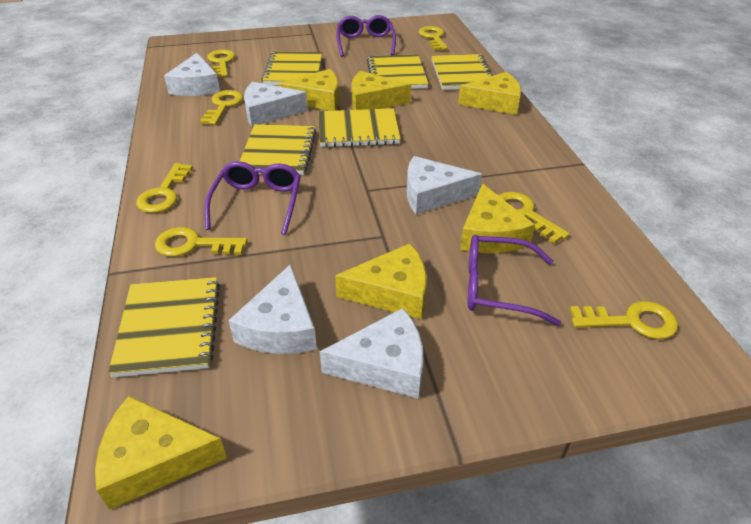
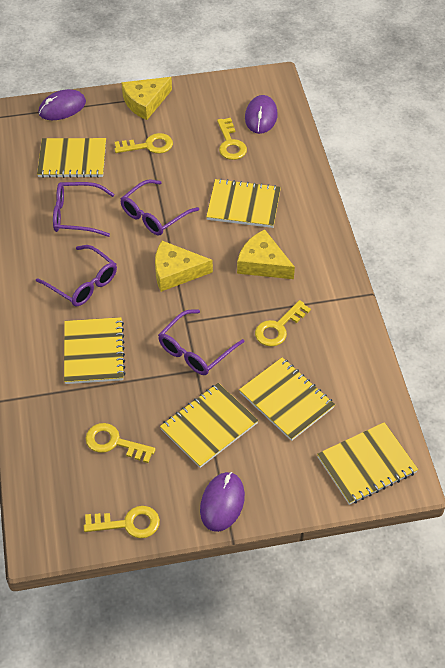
purple glasses: [204,161,301,235] [337,15,396,57] [468,235,561,326] = 3 -> [36,245,117,306] [53,182,114,237] [121,180,199,235] [158,309,244,375] = 4
purple mouse: none = 0 -> [38,89,86,120] [200,472,245,532] [245,95,278,134] = 3
white cheese: [164,53,220,96] [228,264,317,354] [244,82,308,127] [320,308,424,399] [407,156,482,214] = 5 -> none = 0
yellow cheese: [95,396,227,510] [278,69,339,111] [335,243,426,319] [351,71,411,110] [458,72,521,115] [460,183,535,253] = 6 -> [121,77,172,120] [155,241,213,292] [237,229,295,279] = 3
yellow key: [136,163,193,213] [155,227,247,257] [200,90,243,125] [207,49,236,77] [419,26,448,50] [498,192,570,244] [570,301,678,339] = 7 -> [84,506,160,538] [85,423,156,463] [115,133,173,154] [217,118,247,160] [255,300,311,347] = 5

